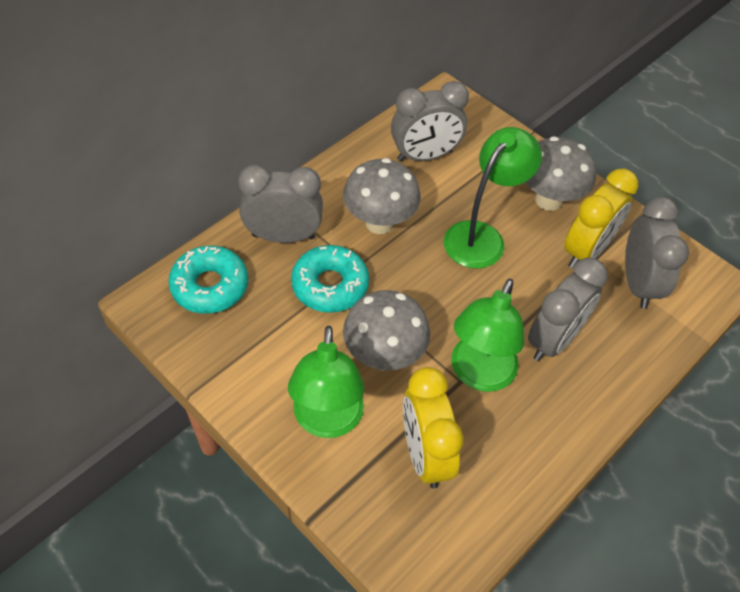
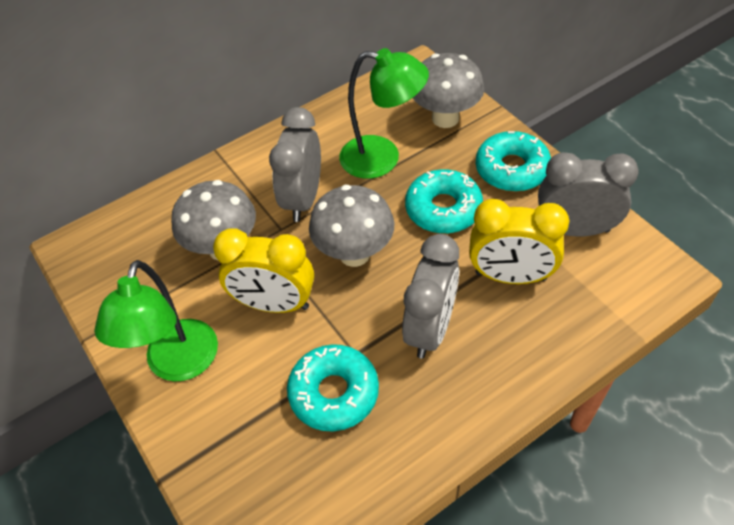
green lamp: [288,326,364,438] [444,127,542,269] [452,279,524,392] = 3 -> [94,260,218,381] [339,48,429,179] = 2
grey clock: [238,165,323,243] [391,81,469,162] [528,258,608,361] [625,197,689,309] = 4 -> [269,107,321,222] [402,234,459,359] [538,152,639,237] = 3
turquoise donut: [168,246,248,314] [291,245,369,313] = 2 -> [287,344,379,432] [405,169,483,233] [476,131,551,192] = 3

